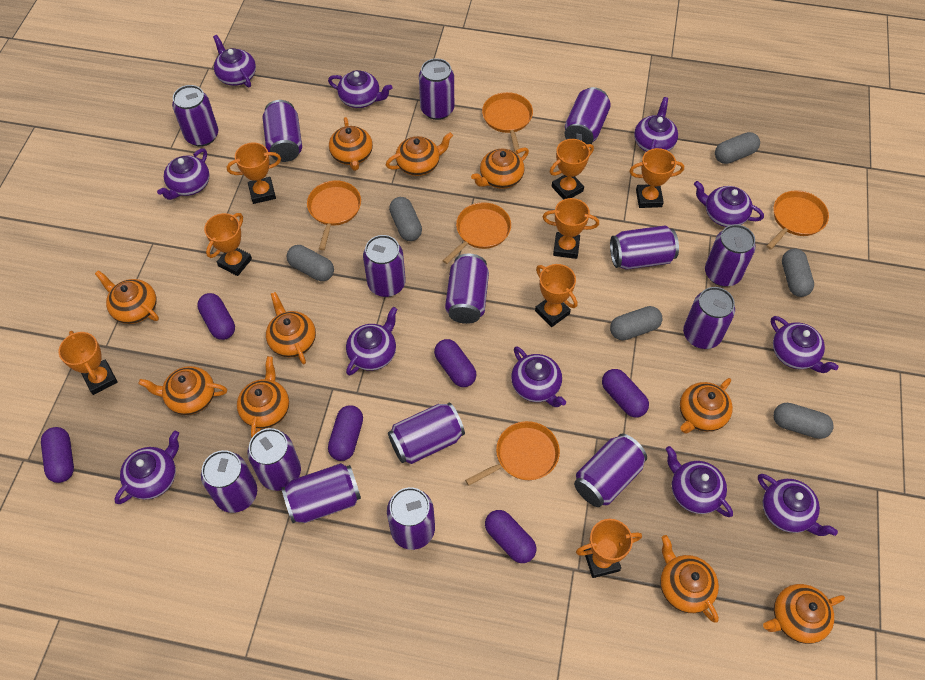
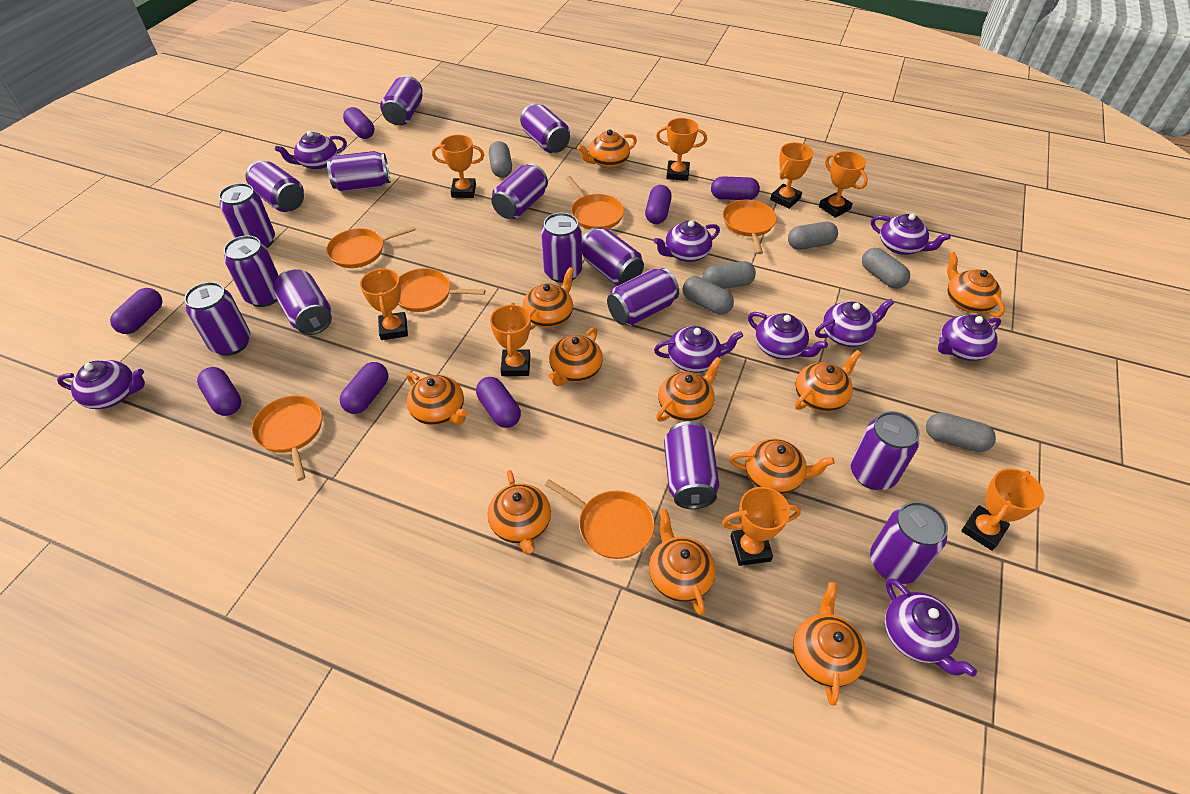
orange pan: [307,180,361,250] [443,202,511,264] [465,421,560,486] [482,92,533,153] [766,190,829,249] = 5 -> [251,396,322,481] [326,226,416,268] [398,268,485,312] [545,480,655,559] [566,176,624,230] [723,199,777,254] = 6
orange teapot: [95,270,159,324] [138,366,227,415] [237,356,289,438] [266,292,316,364] [329,117,373,171] [386,132,453,176] [471,147,529,189] [660,535,719,623] [680,378,733,433] [763,584,845,644] = 10 -> [406,372,467,425] [488,470,551,554] [523,267,574,330] [548,327,603,386] [577,129,637,168] [649,509,716,615] [656,357,722,422] [730,439,835,494] [793,582,867,705] [795,350,862,412] [947,252,1005,317] = 11
purple capsule: [41,427,74,483] [197,293,235,340] [328,405,363,461] [434,339,477,387] [485,510,536,563] [602,369,649,417] = 6 -> [110,288,162,334] [197,367,241,416] [340,362,388,414] [343,107,375,139] [476,377,521,428] [645,185,672,224] [711,176,760,200] = 7
purple teapot: [114,431,179,504] [157,148,210,200] [213,35,256,87] [328,70,392,108] [346,307,397,375] [511,346,566,407] [634,97,678,152] [666,446,733,517] [694,181,764,227] [758,474,838,536] [771,316,839,373] = 11 -> [57,360,145,409] [275,131,347,170] [654,220,720,262] [654,326,743,373] [748,312,828,359] [815,299,894,347] [871,214,951,255] [885,578,977,677] [938,315,1001,361] = 9

